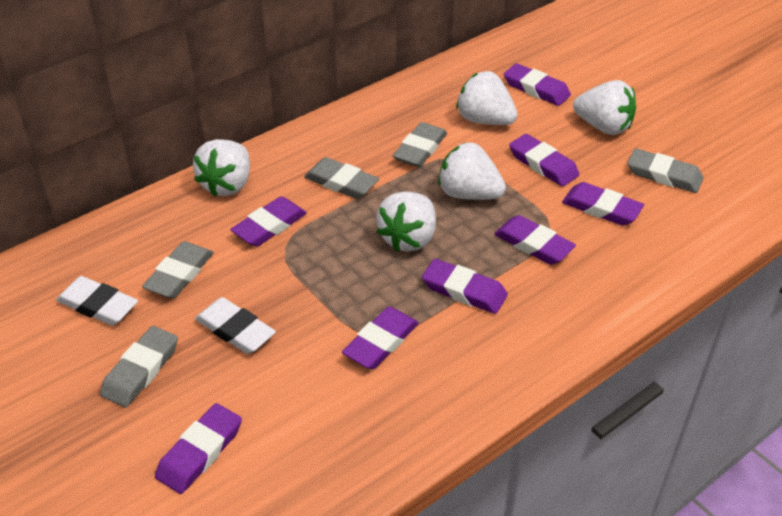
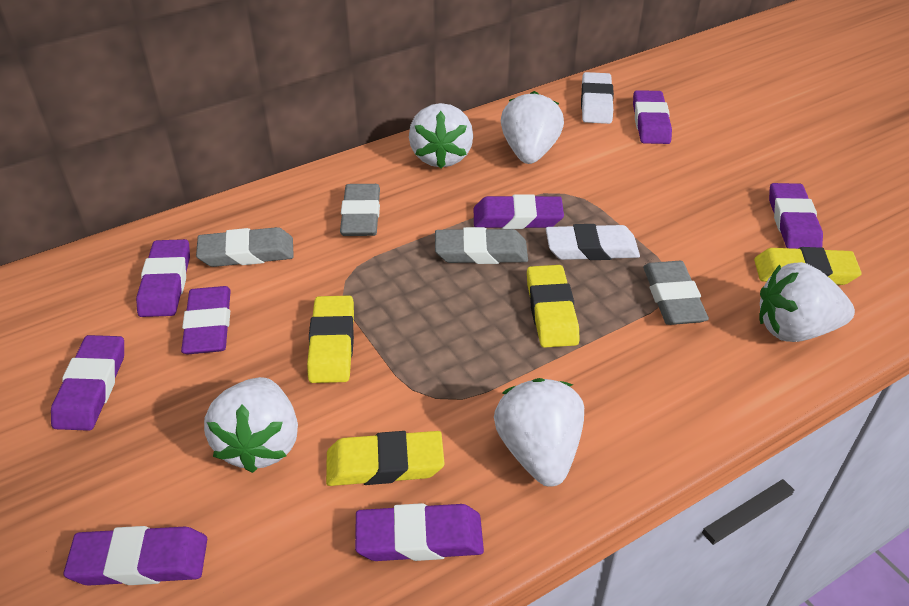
grey eraser: [100,326,178,407] [142,241,214,298] [304,157,379,199] [393,122,447,167] [627,148,703,193] = 5 -> [196,227,294,267] [340,184,380,236] [435,227,528,264] [643,261,709,325] = 4
yellow eraser: none = 0 -> [307,295,354,383] [326,431,445,486] [527,265,580,348] [754,247,862,285] = 4

